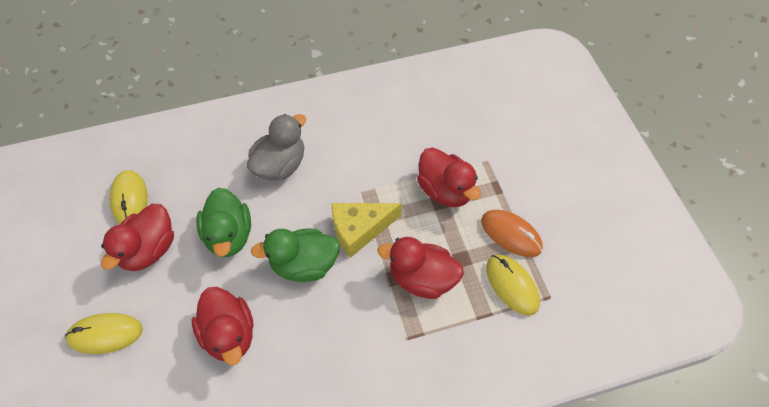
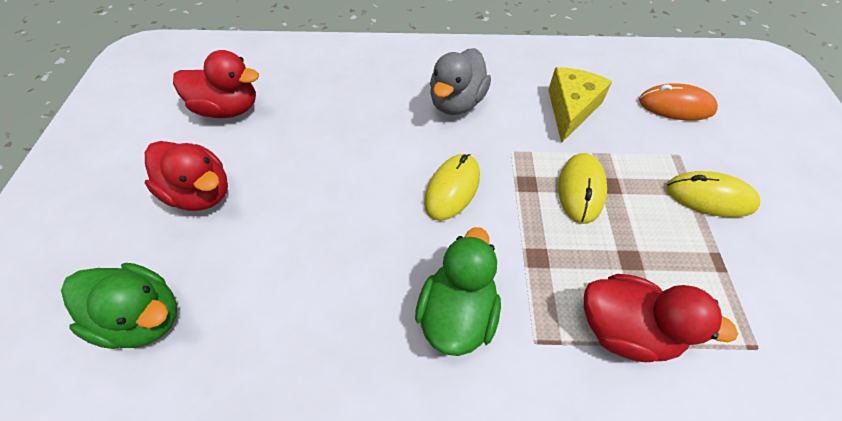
red duck: [101,204,174,271] [192,287,254,365] [377,237,464,299] [417,147,481,207] = 4 -> [145,141,228,211] [173,50,259,118] [584,274,738,362] = 3

